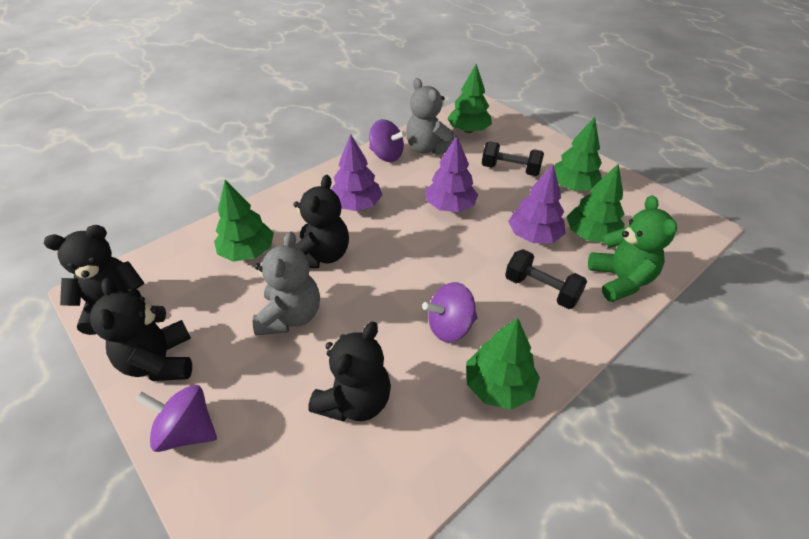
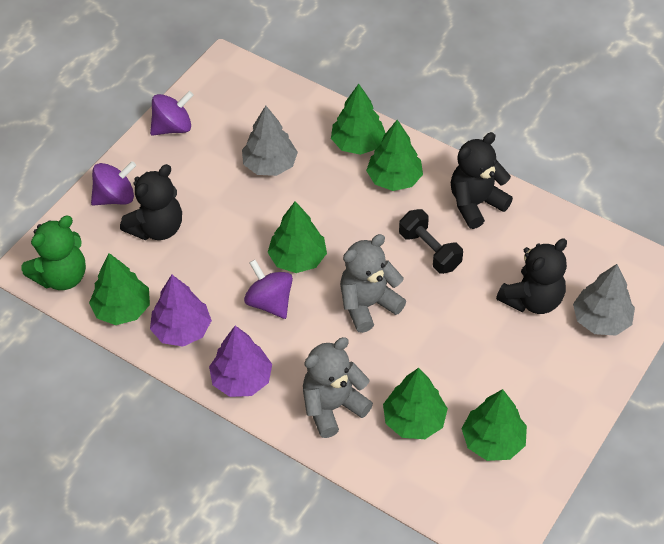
black dumbbell: [482,141,544,176] [505,249,587,309] = 2 -> [399,209,463,274] = 1
black teddy bear: [44,225,145,335] [90,278,192,381] [293,175,349,268] [308,322,391,422] = 4 -> [120,164,182,240] [451,132,513,229] [496,238,567,314] = 3
green tree: [214,180,274,262] [447,64,492,133] [466,318,540,410] [554,117,602,191] [567,163,624,243] = 5 -> [89,253,150,325] [267,201,327,273] [331,84,386,155] [366,120,423,191] [383,368,448,439] [462,389,527,461] = 6
grey tree: none = 0 -> [242,106,298,176] [573,264,635,336] = 2
purple tree: [331,134,382,211] [425,136,478,212] [508,165,566,243] = 3 -> [150,275,212,346] [209,326,272,397] = 2

